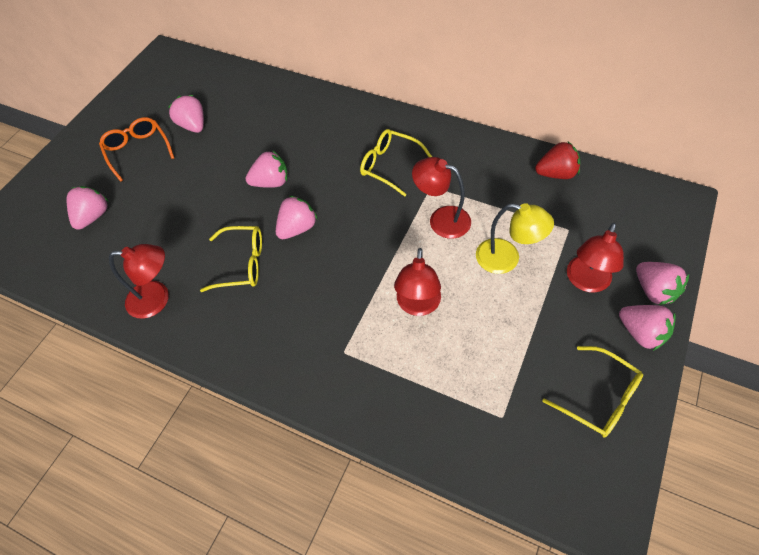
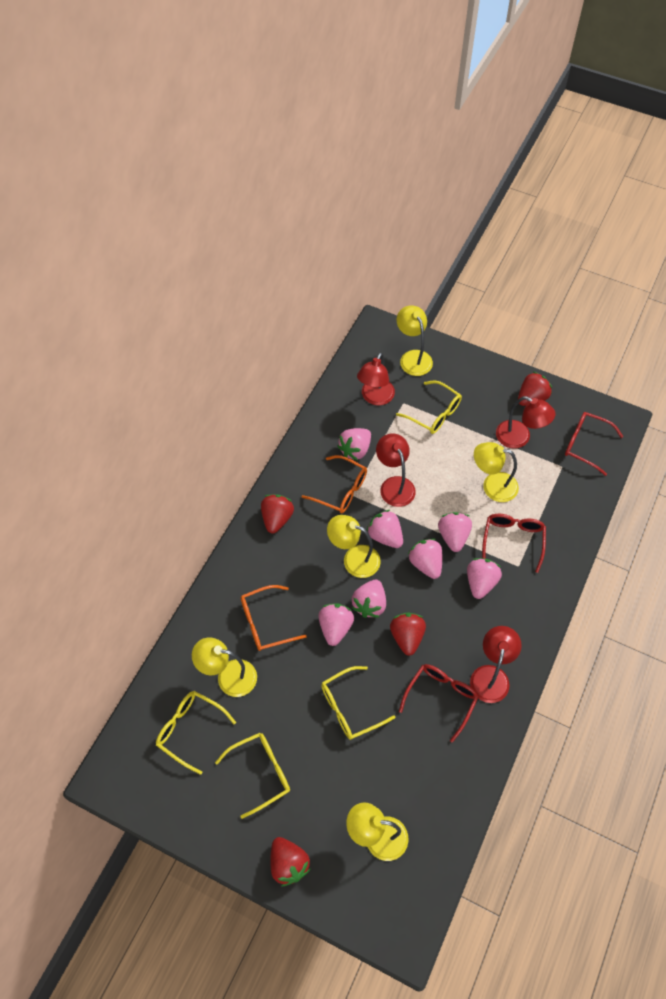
orange glasses: [99,117,174,182] = 1 -> [241,585,307,651] [301,455,367,513] = 2
pink strawberry: [67,186,108,230] [168,95,204,133] [245,150,288,188] [276,196,318,239] [619,305,676,351] [636,262,689,305] = 6 -> [318,603,354,646] [337,428,371,460] [352,580,386,618] [366,510,403,548] [408,539,442,579] [438,512,472,552] [467,558,502,599] = 7
red glasses: none = 0 -> [399,664,479,743] [482,514,546,573] [565,412,623,476] = 3
red strawberry: [535,142,580,179] = 1 -> [261,494,294,533] [270,837,311,886] [390,613,426,656] [518,372,552,406] = 4
yellow glasses: [200,226,262,292] [360,129,432,197] [542,346,643,438] = 3 -> [156,691,236,775] [215,733,290,819] [321,666,395,740] [396,381,462,434] = 4
yellow lamp: [476,203,554,274] = 1 -> [192,637,257,697] [327,515,381,578] [346,802,408,861] [397,305,433,376] [474,442,519,502] = 5

